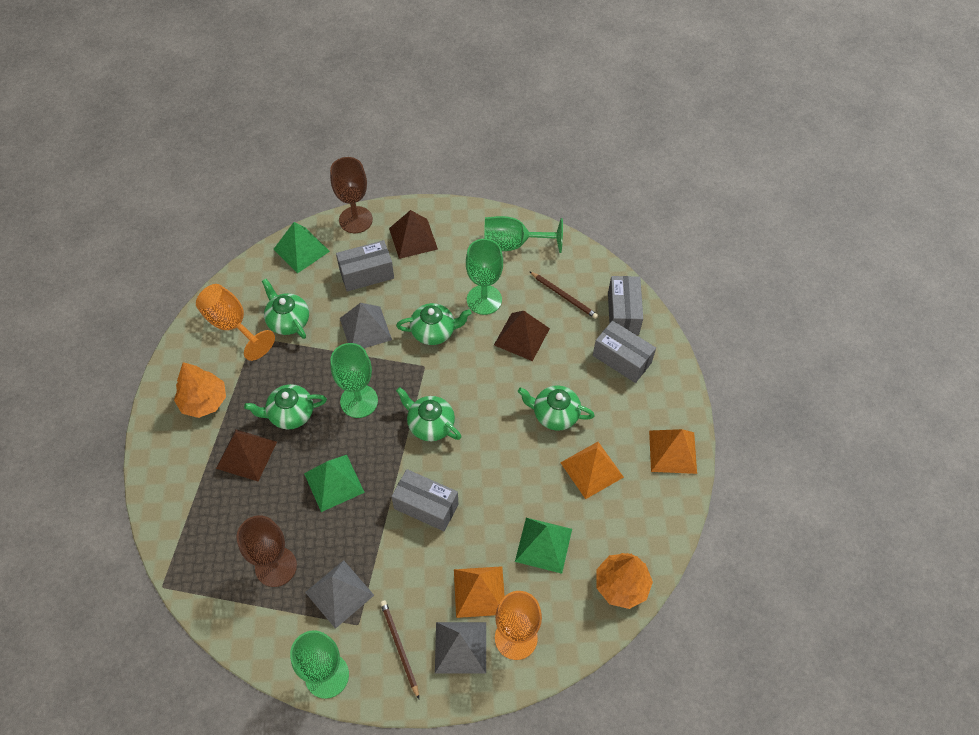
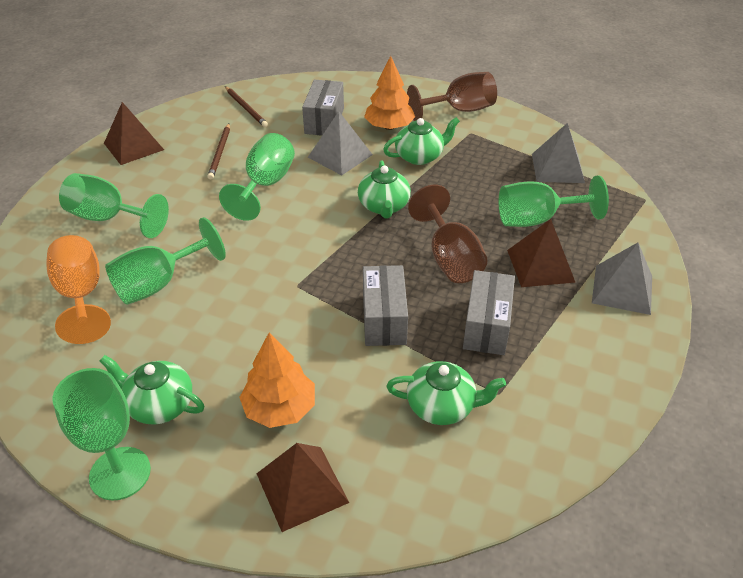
green goblet: [290,630,349,699] [330,343,378,418] [466,239,503,315] [484,216,563,253] = 4 -> [53,368,151,501] [59,173,169,238] [105,217,226,305] [219,133,295,221] [499,175,609,227] = 5
green pyramid: [274,222,330,273] [304,455,365,512] [515,518,572,574] = 3 -> none = 0
green teapot: [244,384,327,429] [262,279,309,339] [396,303,472,345] [396,387,461,441] [518,385,595,431] = 5 -> [100,355,204,425] [358,160,411,219] [383,117,460,165] [386,361,506,425] = 4
grey box: [336,240,394,291] [391,469,459,531] [593,320,656,383] [608,276,643,335] = 4 -> [302,80,344,136] [363,265,408,346] [463,270,515,355] = 3
orange goblet: [196,284,275,361] [495,591,542,660] = 2 -> [46,235,111,344] = 1
orange pyramid: [454,566,505,618] [560,442,624,499] [649,429,697,474] = 3 -> none = 0

